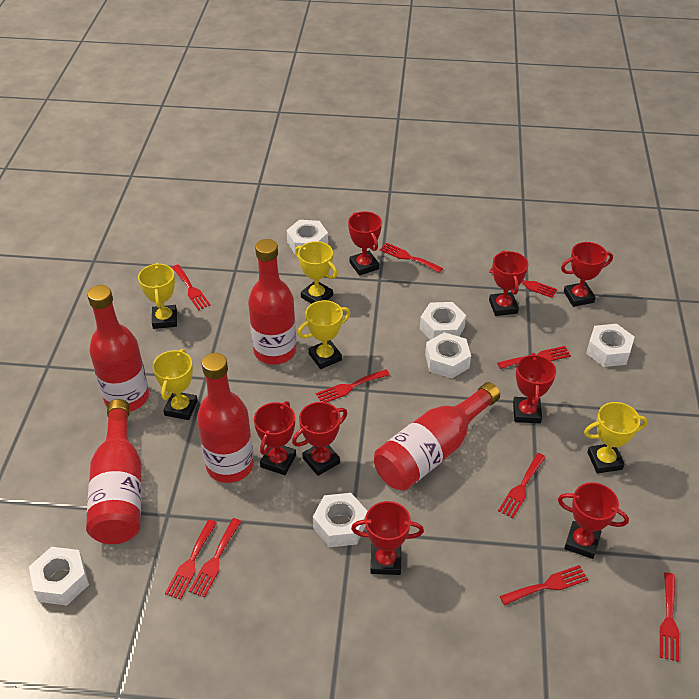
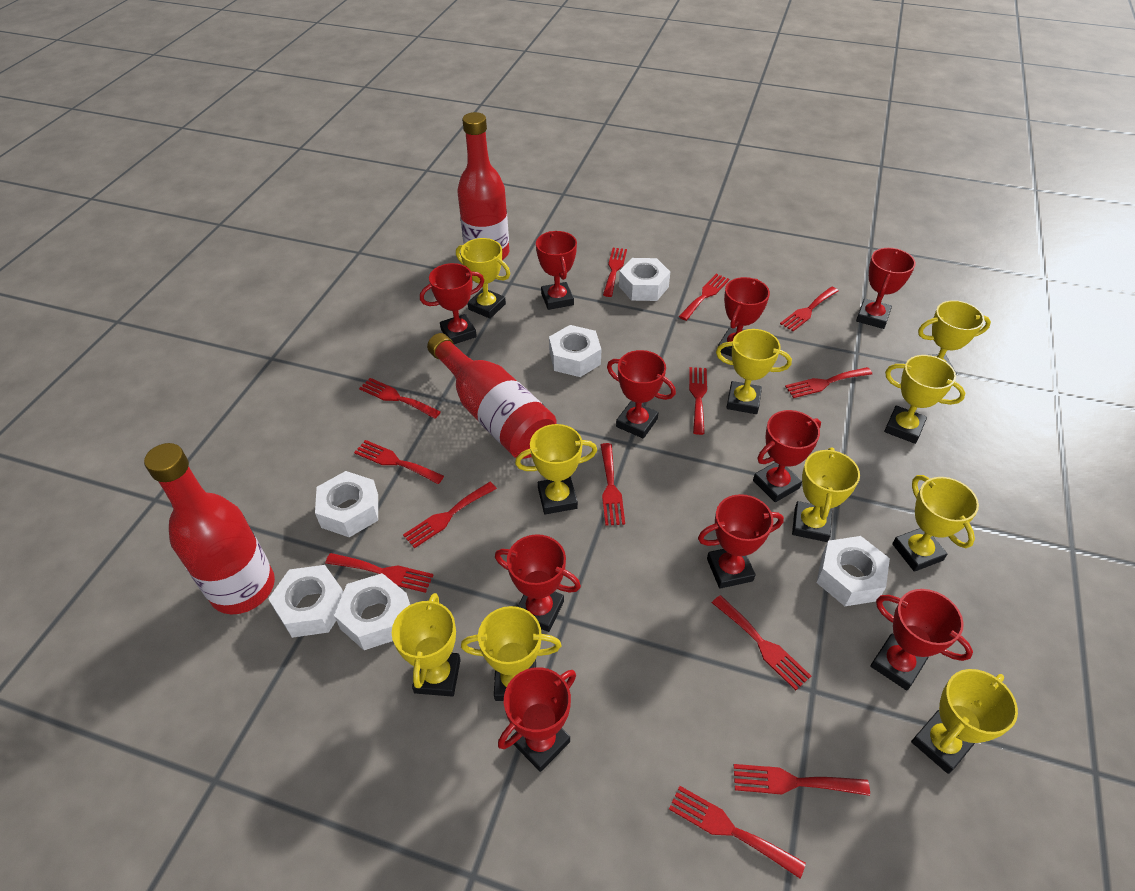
red bottle: [86,399,141,544] [87,285,149,412] [197,353,254,483] [248,239,297,365] [374,382,500,491] = 5 -> [144,443,275,614] [427,333,557,459] [458,112,509,260] = 3
red fork: [165,520,217,600] [172,265,210,310] [189,518,242,598] [316,369,390,403] [380,243,443,273] [489,268,557,298] [497,346,571,369] [498,453,546,519] [500,565,588,605] [660,572,679,662] = 10 -> [325,553,433,593] [354,440,444,484] [359,378,441,419] [403,482,497,548] [601,443,625,526] [603,248,627,297] [669,786,806,878] [679,274,729,321] [689,367,707,435] [712,595,811,690] [734,764,870,796] [780,287,839,331] [785,367,872,398] = 13
red trophy: [254,401,296,475] [292,402,347,476] [348,211,382,276] [351,501,424,575] [489,251,528,316] [513,353,556,423] [558,482,629,559] [561,242,613,307] = 8 -> [420,263,484,344] [495,534,581,632] [498,667,576,772] [536,231,577,310] [607,350,676,439] [698,494,784,589] [718,277,770,357] [753,410,821,502] [856,248,916,329] [870,589,973,690] = 10
yellow trophy: [138,263,177,329] [152,349,198,420] [295,241,338,304] [298,300,351,369] [584,402,648,474] = 5 -> [392,593,461,697] [456,238,510,319] [461,606,561,701] [515,424,597,514] [716,329,792,414] [792,447,860,542] [884,355,965,444] [892,475,979,572] [911,669,1018,774] [918,300,991,375] = 10

